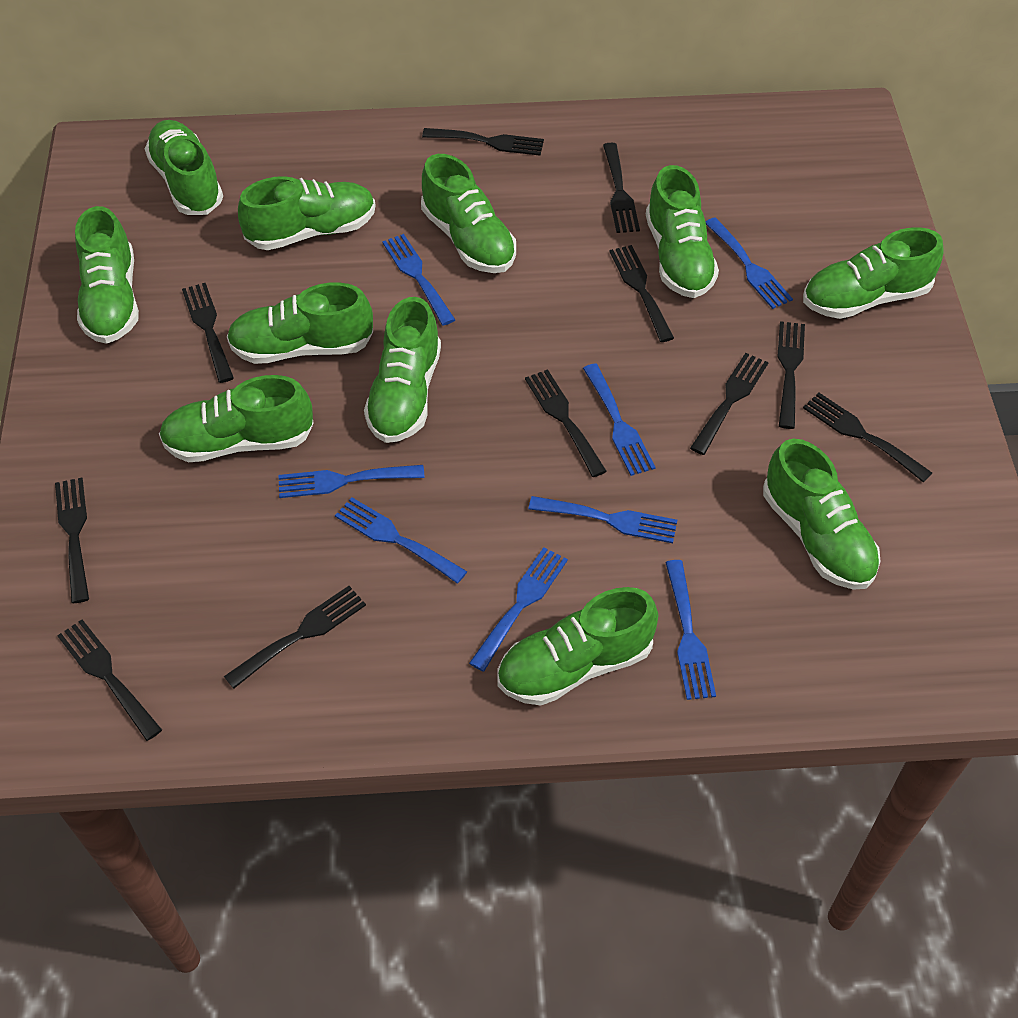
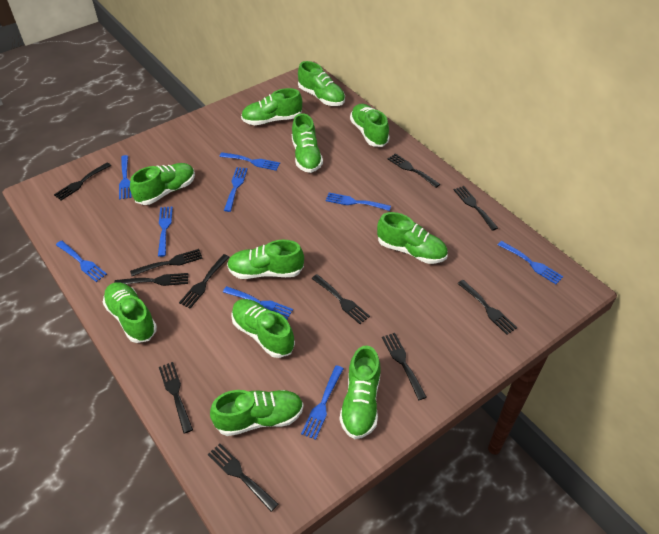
blue fork: [278,465,425,498] [335,497,467,584] [382,234,455,326] [469,547,568,672] [529,496,677,543] [583,363,656,476] [665,560,716,700] [705,217,793,309] = 8 -> [56,241,107,282] [119,155,131,200] [158,207,173,257] [220,152,280,171] [223,286,293,320] [224,167,248,212] [301,365,344,440] [326,193,391,211] [498,241,563,284] = 9

